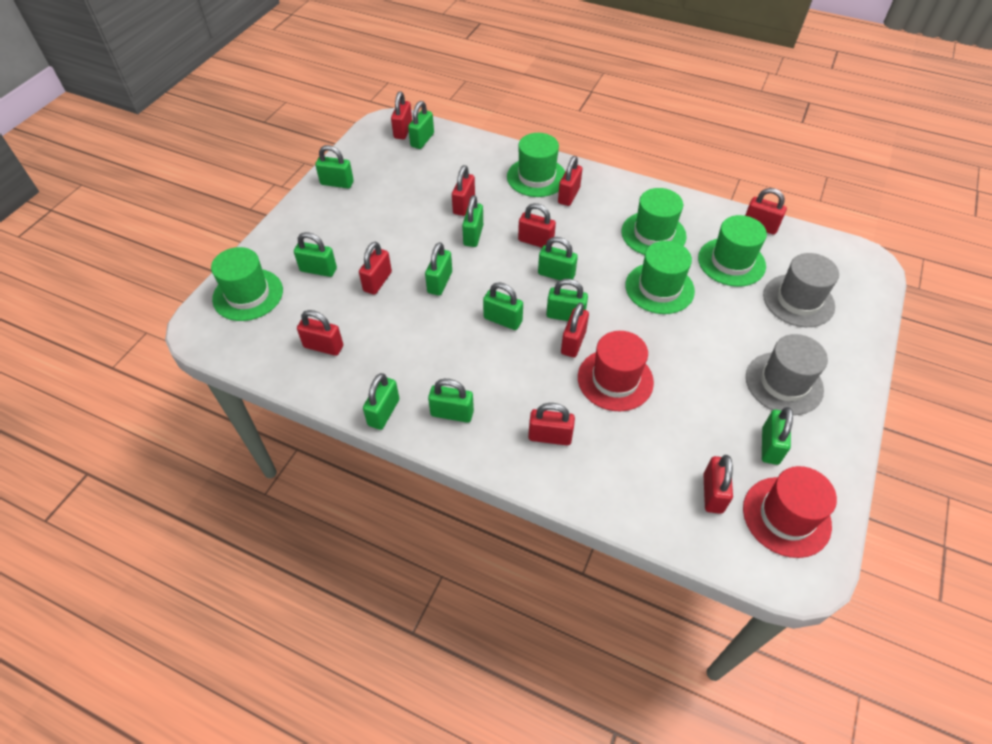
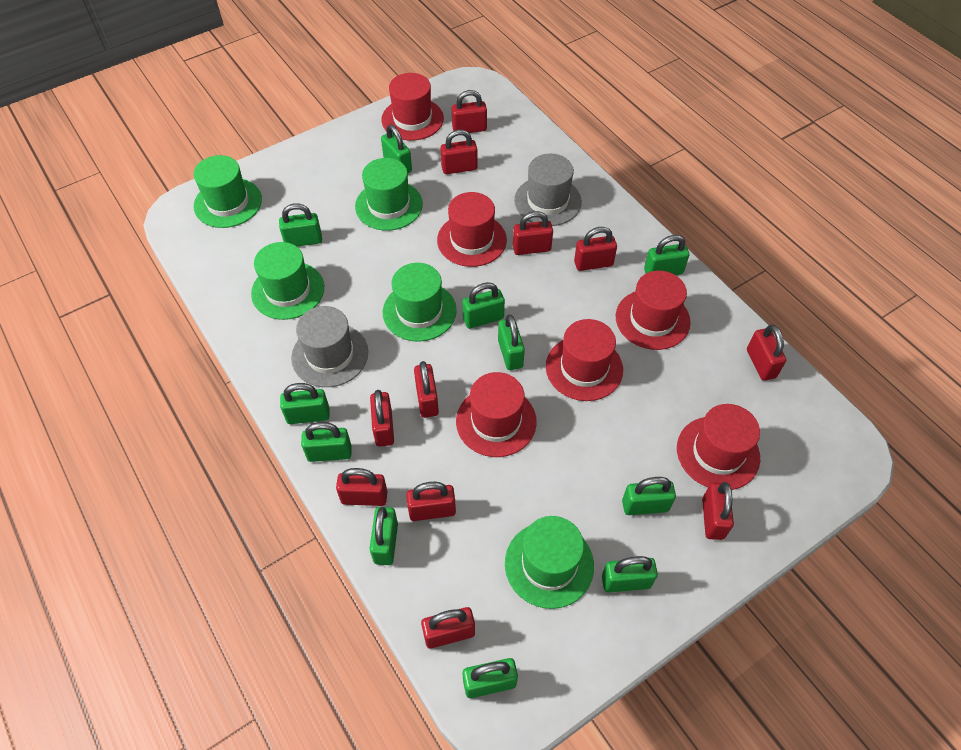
red hat: [578,331,654,411] [743,466,837,558] = 2 -> [381,73,444,141] [437,192,507,267] [456,372,537,457] [546,319,623,401] [616,271,691,350] [677,404,760,490] = 6
red padlock: [297,310,343,356] [359,242,392,295] [391,91,412,139] [452,165,475,216] [518,203,556,248] [528,403,575,445] [558,156,582,206] [561,303,589,358] [703,455,733,514] [745,188,787,235] = 10 -> [336,468,387,506] [370,390,394,447] [406,482,456,521] [414,361,439,418] [421,607,475,648] [440,130,478,174] [452,90,487,133] [513,211,553,255] [574,227,617,271] [702,482,734,540] [747,325,786,381] = 11

